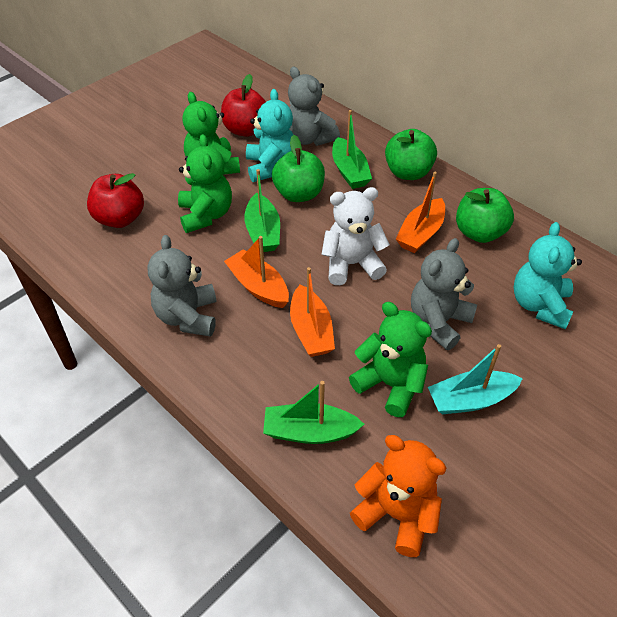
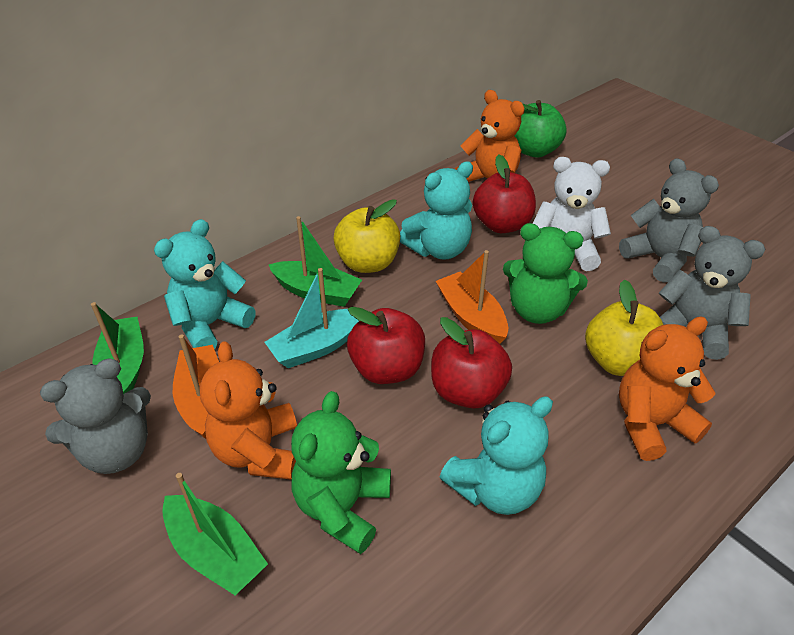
green apple: [272,135,325,202] [385,129,437,180] [456,188,514,243] = 3 -> [514,100,567,158] = 1
green teddy bear: [178,134,232,233] [182,92,240,175] [349,302,432,417] = 3 -> [291,391,391,554] [503,223,588,324] = 2
orange boat: [224,236,289,308] [290,267,335,357] [396,172,445,253] = 3 -> [172,334,219,439] [436,250,508,344] = 2
orange teddy bear: [350,435,446,557] = 1 -> [199,341,297,480] [455,90,525,182] [619,317,716,461] = 3
red apple: [87,173,144,228] [221,74,266,137] = 2 -> [347,307,425,384] [431,317,512,409] [473,154,536,233] = 3
turquoise teddy bear: [246,89,293,182] [514,222,582,329] = 2 -> [154,219,256,349] [400,161,473,260] [440,396,553,515] = 3
yellow apple: none = 0 -> [333,199,400,273] [585,280,663,376] = 2

